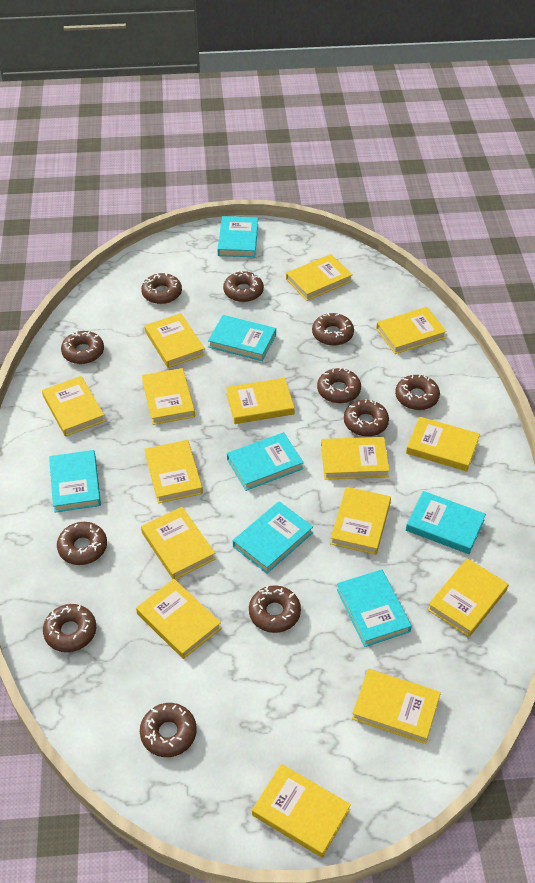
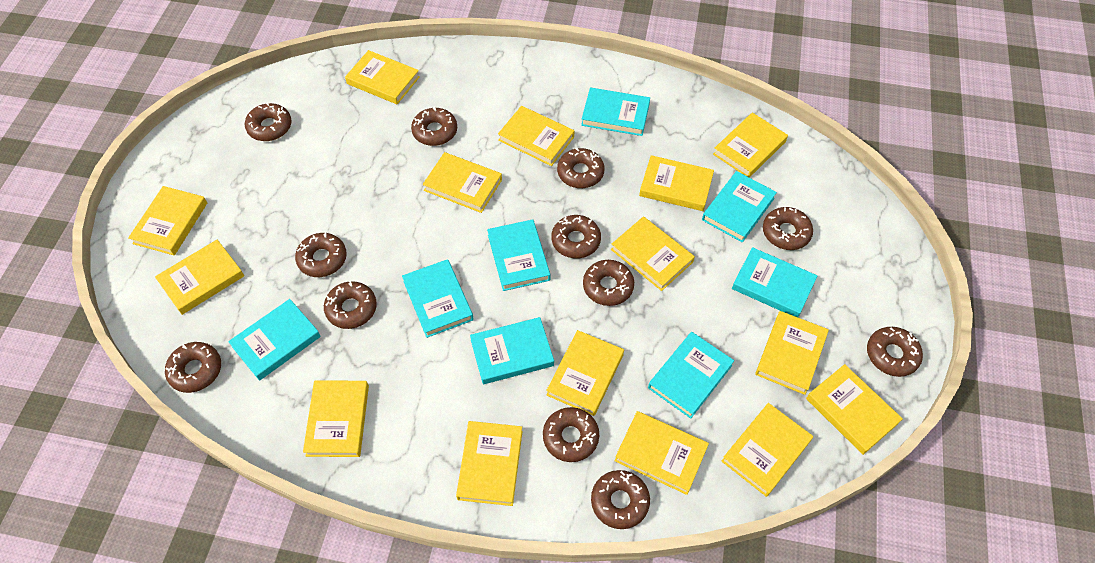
brown donut: [43,604,96,652] [57,522,107,565] [61,330,104,364] [140,703,197,757] [141,272,182,304] [223,271,264,302] [249,586,301,633] [312,313,354,346] [317,368,361,403] [344,400,389,437] [395,375,440,410] = 11 -> [165,342,221,393] [245,103,292,141] [295,232,347,277] [324,281,377,329] [411,106,457,146] [543,407,599,462] [551,215,601,258] [557,148,604,188] [583,260,634,306] [591,470,650,529] [763,207,813,250] [867,327,923,377] = 12
turquoise book: [49,450,101,512] [208,315,276,361] [217,216,258,257] [227,432,304,491] [233,501,313,573] [337,569,412,647] [406,491,486,554] = 7 -> [228,299,321,381] [402,259,474,338] [470,317,554,384] [487,219,550,291] [581,88,650,136] [648,332,734,419] [702,171,777,243] [732,247,818,317] = 8

